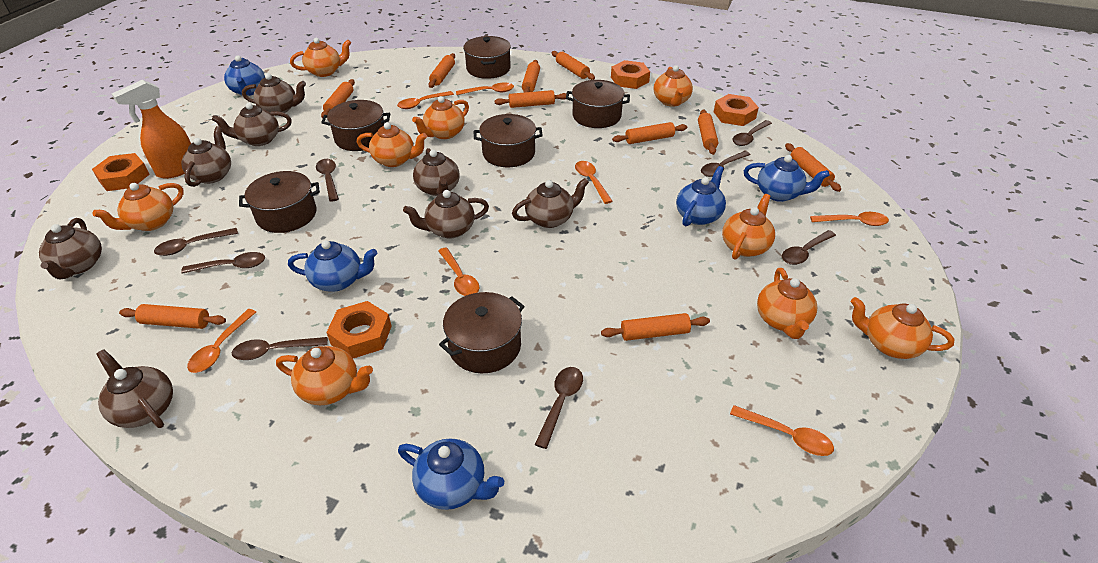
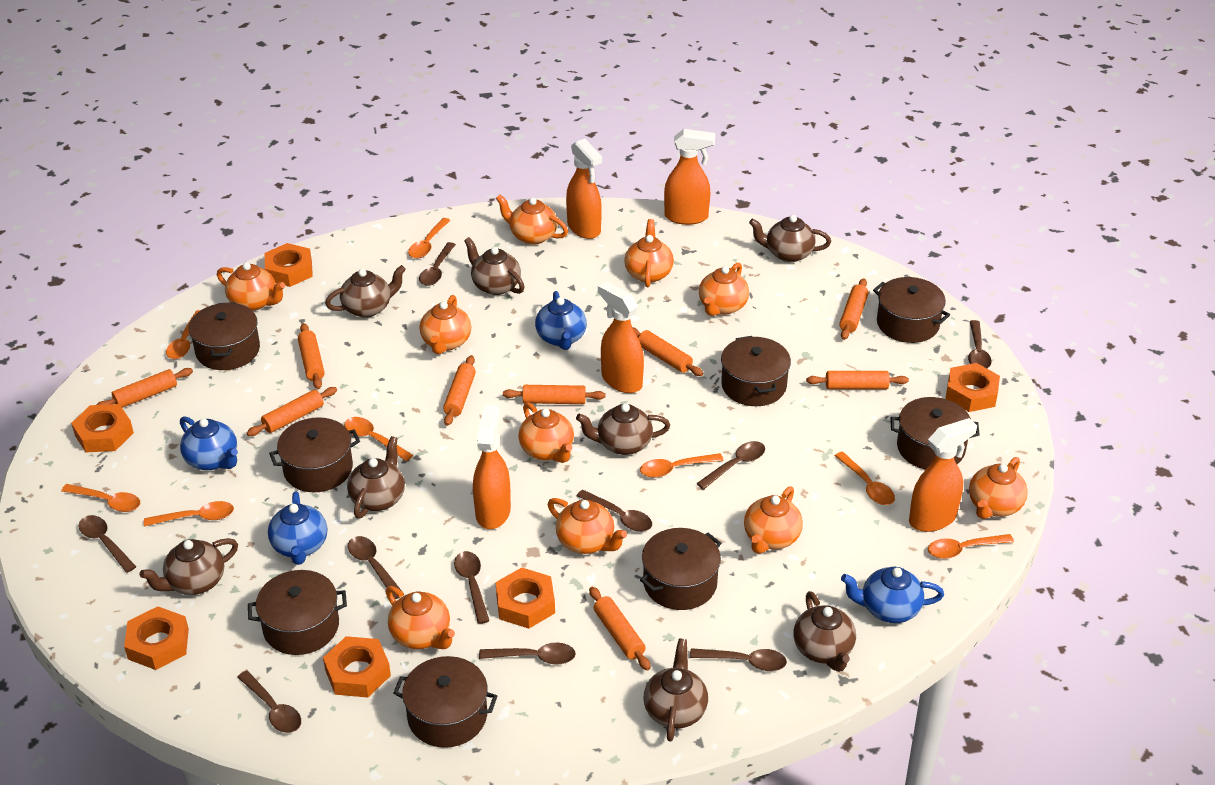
blue teapot: [224,55,265,96] [288,240,377,292] [398,439,504,510] [676,166,726,226] [744,155,830,202] = 5 -> [180,416,238,470] [268,491,327,565] [535,291,587,350] [841,567,944,623] = 4
brown pot: [239,171,320,233] [321,100,390,151] [439,292,525,373] [463,36,511,79] [474,114,543,167] [566,80,630,128] = 6 -> [189,302,260,370] [248,570,347,655] [269,417,360,492] [393,656,497,748] [640,528,721,610] [721,336,791,406] [873,277,950,343] [890,397,980,470] = 8
brown spoon: [154,228,238,256] [181,252,265,274] [232,337,328,360] [316,159,339,202] [535,367,583,449] [701,151,750,177] [732,120,772,146] [782,230,836,265] = 8 -> [78,515,136,573] [237,670,301,733] [348,536,404,599] [419,242,456,286] [454,551,489,624] [479,643,576,665] [577,490,652,532] [690,648,787,671] [696,441,765,490] [968,320,992,369] = 10
orange nut: [92,153,150,191] [326,301,392,358] [611,60,650,89] [714,94,759,126] = 4 -> [71,404,134,452] [124,606,189,670] [265,243,313,287] [323,636,391,697] [496,567,555,629] [945,363,1000,412] = 6
orange rolling pin: [119,304,226,329] [321,79,355,118] [428,53,455,88] [495,90,566,108] [522,60,540,93] [551,51,595,80] [601,313,710,341] [612,122,687,144] [698,109,718,155] [785,143,841,192] = 10 -> [96,368,193,408] [247,387,337,436] [298,323,325,389] [443,355,476,426] [503,385,606,404] [589,587,651,671] [632,327,703,376] [806,371,909,389] [839,278,869,340] = 9
orange spoon: [187,309,256,373] [397,91,454,109] [438,247,479,296] [456,83,514,95] [575,161,613,204] [730,405,834,456] [810,212,889,226] = 7 -> [61,484,140,512] [144,501,234,526] [166,310,200,359] [344,417,413,461] [408,218,451,258] [640,453,724,478] [835,452,895,505] [928,534,1014,559] = 8
orange spray bottle: [112,80,191,179] = 1 -> [473,404,511,529] [566,139,602,239] [598,281,644,393] [664,129,715,225] [909,418,977,532] = 5
orange teapot: [93,183,184,231] [276,346,373,405] [290,38,351,77] [357,122,427,167] [412,96,469,139] [654,65,693,107] [722,194,775,260] [757,268,817,339] [851,297,954,359] = 9 -> [217,262,285,311] [386,586,455,649] [420,295,471,354] [496,194,568,245] [518,402,574,463] [548,498,627,554] [624,219,674,287] [699,263,749,316] [744,486,803,554] [969,457,1028,519] = 10

